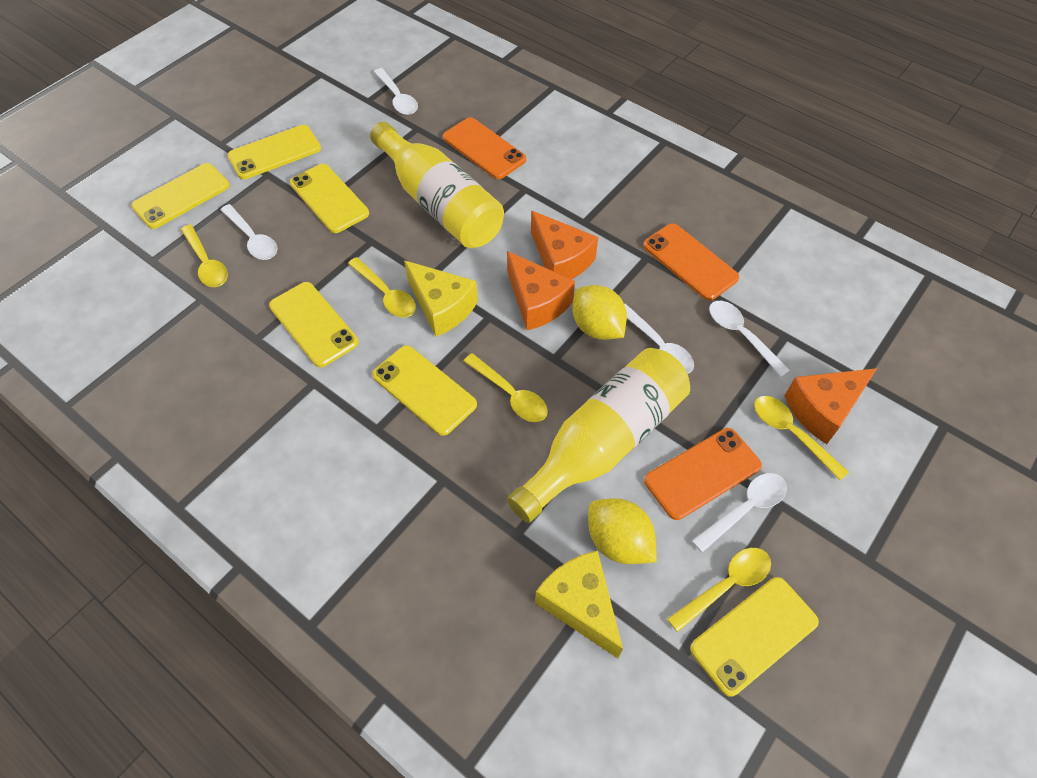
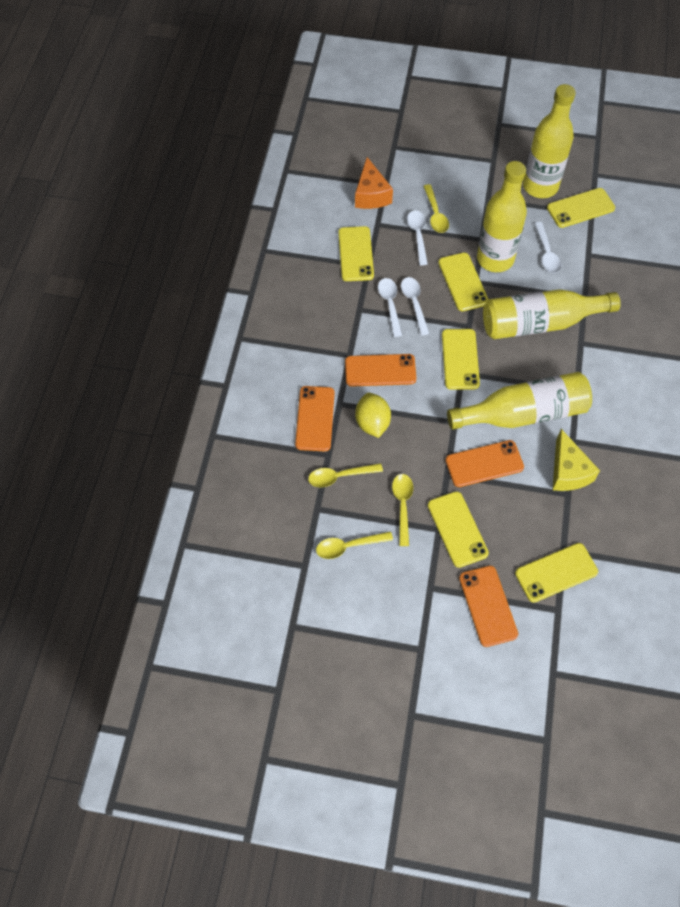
orange cheese: [507,251,575,330] [531,211,598,279] [784,368,877,444] = 3 -> [355,157,393,209] = 1
orange phone: [443,117,526,179] [643,223,739,300] [644,428,762,520] = 3 -> [295,386,335,451] [345,354,416,386] [446,440,524,487] [459,566,518,647] = 4
white spoon: [220,204,277,260] [374,68,418,115] [624,304,694,374] [692,473,787,552] [709,301,790,377] = 5 -> [378,278,402,337] [401,277,430,336] [407,210,428,265] [534,222,561,273] = 4
yellow bottle: [370,122,504,248] [507,348,690,523] = 2 -> [447,372,592,429] [477,161,527,272] [483,289,621,339] [523,84,576,198] = 4
yellow cheese: [404,260,478,337] [535,550,623,658] = 2 -> [553,429,600,491] = 1
yellow lemon: [572,285,627,340] [588,498,657,564] = 2 -> [355,393,391,438] = 1
yellow spoon: [181,225,228,287] [348,257,416,318] [464,353,548,422] [667,548,771,632] [754,396,849,480] = 5 -> [308,463,383,487] [316,531,393,559] [392,474,413,546] [423,184,449,233] = 4

